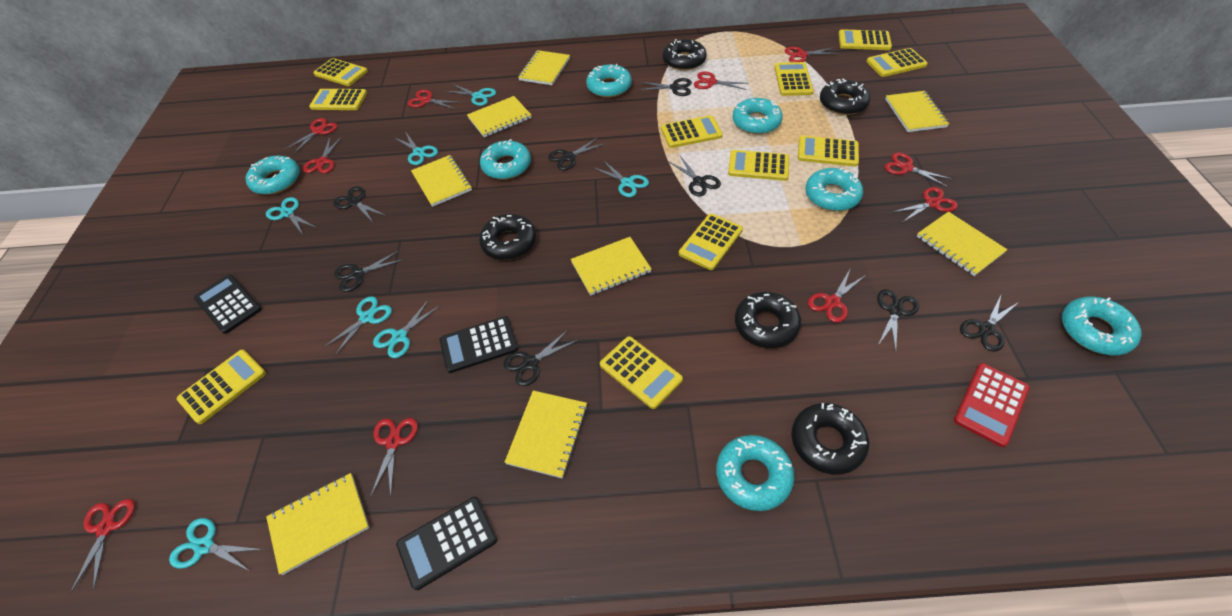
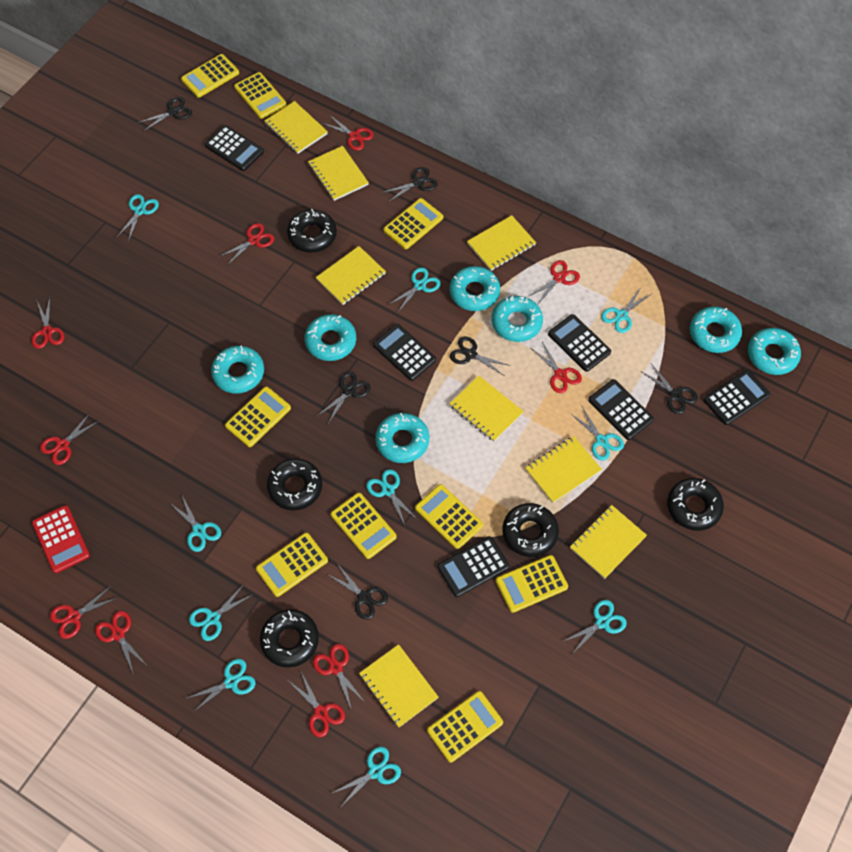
black calculator: [194,274,262,334] [396,497,497,590] [440,316,518,373] = 3 -> [205,125,264,171] [373,324,436,381] [437,536,510,597] [548,314,611,372] [588,379,654,440] [703,370,770,425] = 6
black scissors: [333,186,386,222] [334,250,402,292] [504,330,578,386] [548,137,605,170] [639,78,692,96] [670,156,721,197] [877,289,919,352] [960,295,1019,352] = 8 -> [137,97,192,131] [317,372,370,424] [327,565,388,620] [381,167,438,202] [450,336,511,376] [642,364,698,414] = 6
turquoise scissors: [169,518,263,571] [266,197,315,234] [323,296,392,355] [373,299,440,358] [394,133,438,165] [446,84,496,106] [593,160,649,197] = 7 -> [116,194,159,242] [170,496,221,552] [185,659,255,713] [189,583,254,641] [333,746,401,808] [366,469,418,525] [388,267,441,312] [562,600,627,654] [570,407,624,461] [601,287,651,333] = 10
yellow calculator: [177,349,266,424] [309,89,367,110] [313,58,368,86] [600,336,683,409] [661,115,723,148] [679,213,743,270] [728,150,789,181] [774,62,813,96] [798,136,859,167] [838,29,892,50] [866,48,928,77] = 11 -> [181,54,239,98] [225,387,291,447] [234,72,287,119] [256,533,328,597] [331,493,397,559] [383,198,443,249] [415,484,483,549] [427,691,503,763] [496,555,568,613] = 9

